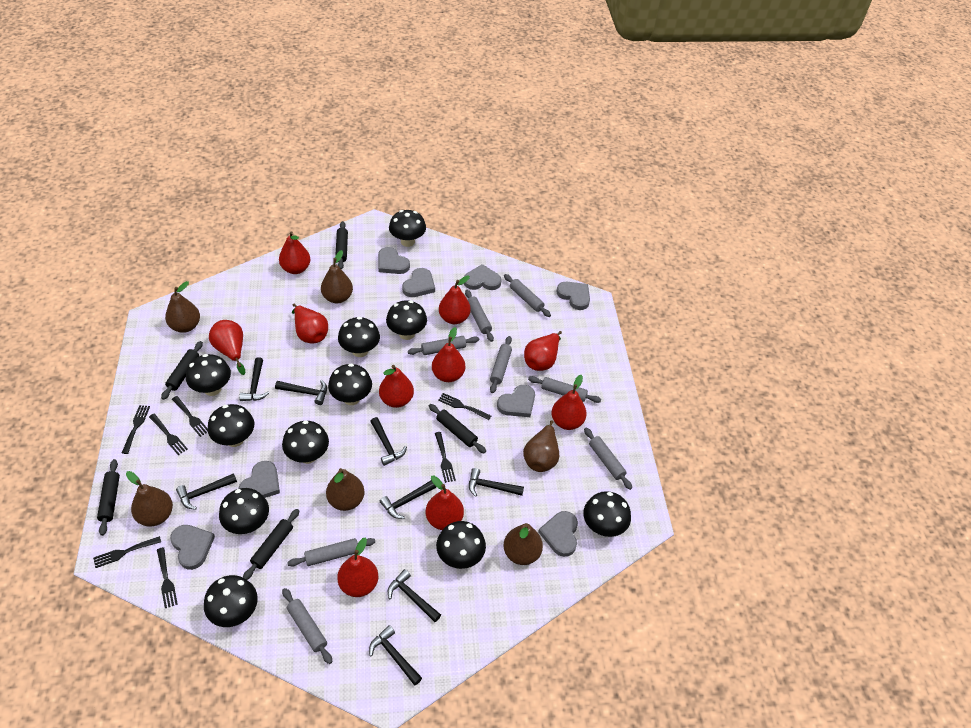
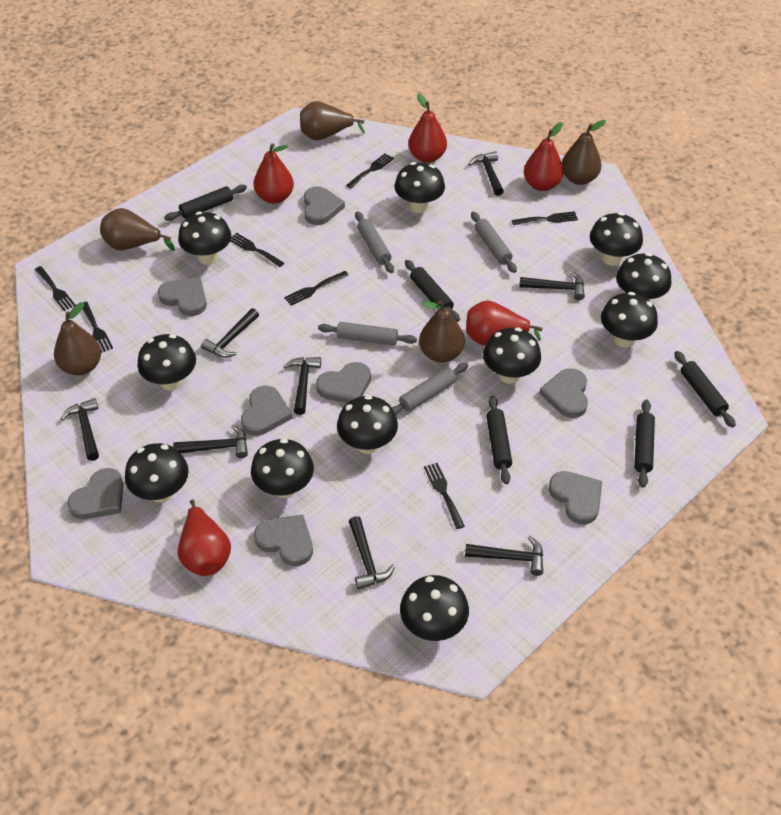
brown pear: [126,471,173,527] [165,281,200,333] [321,250,353,303] [326,468,365,511] [504,523,543,565] [523,420,559,472] = 6 -> [54,302,101,375] [100,208,175,251] [300,101,365,140] [419,300,465,363] [562,120,606,185] = 5
grey rolling pin: [282,588,332,664] [287,538,375,567] [408,336,479,355] [465,290,494,342] [490,336,512,393] [504,274,551,317] [528,376,601,403] [584,428,632,490] = 8 -> [318,322,417,346] [355,211,394,273] [392,363,468,415] [471,212,517,273] = 4
red pear: [209,320,245,375] [279,231,311,274] [292,303,328,343] [337,537,378,597] [379,365,414,408] [426,475,464,530] [432,327,465,382] [439,275,471,324] [524,331,562,371] [551,375,587,430] = 10 -> [178,499,231,576] [254,143,294,204] [408,93,447,163] [466,300,543,346] [524,122,564,191] = 5

